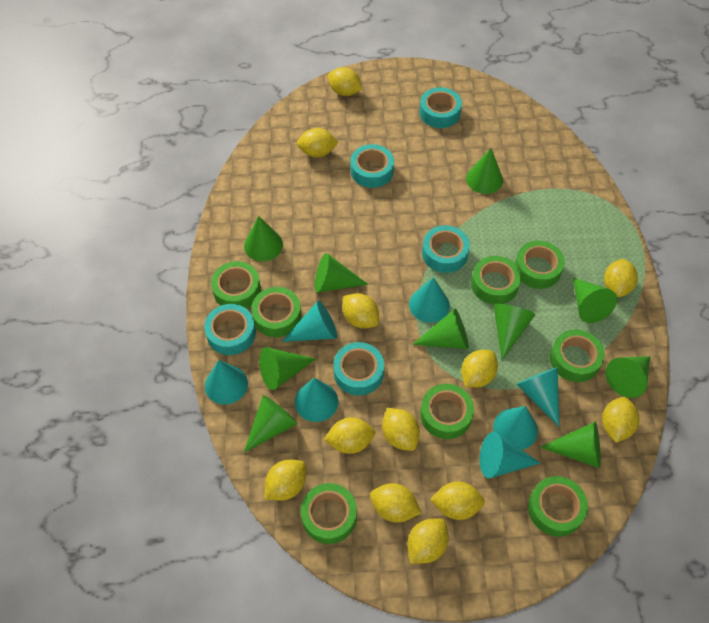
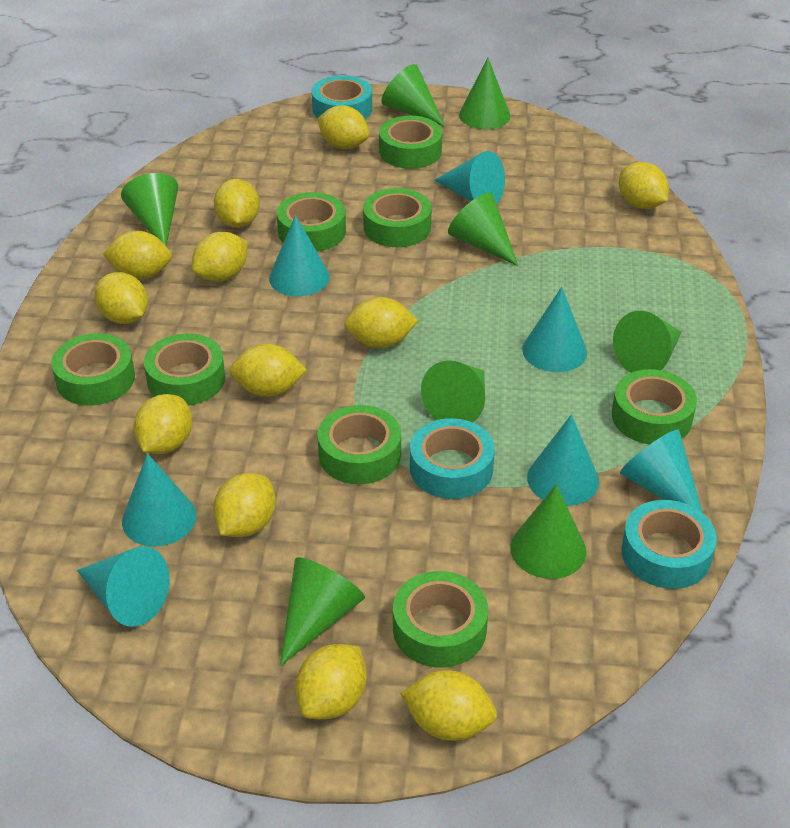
green cone: [244,216,283,262] [244,395,297,452] [259,347,316,390] [315,253,369,293] [412,309,469,349] [466,148,503,194] [494,304,535,360] [540,422,601,468] [573,278,617,323] [605,356,650,398] = 10 -> [121,173,178,246] [280,557,365,666] [381,64,445,127] [421,360,485,422] [448,192,518,266] [459,57,511,129] [510,484,586,579] [613,311,682,373] = 8
turquoise tape: [204,304,256,355] [333,342,384,395] [350,144,394,188] [419,87,462,128] [422,225,470,273] = 5 -> [312,75,372,119] [410,418,495,499] [621,500,717,589] = 3

